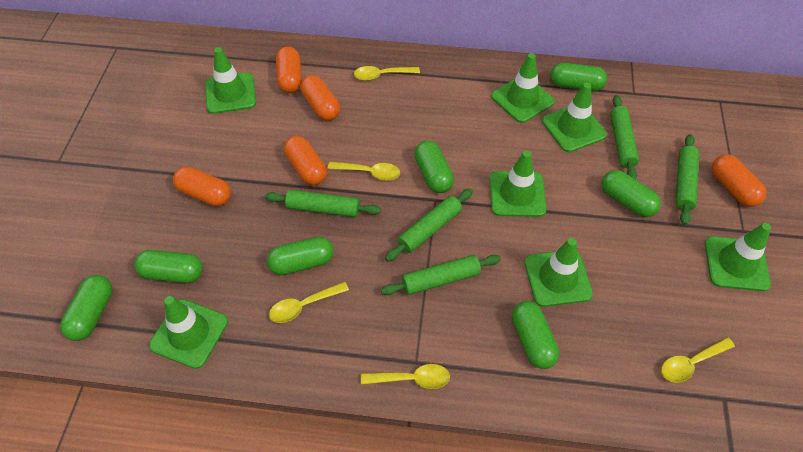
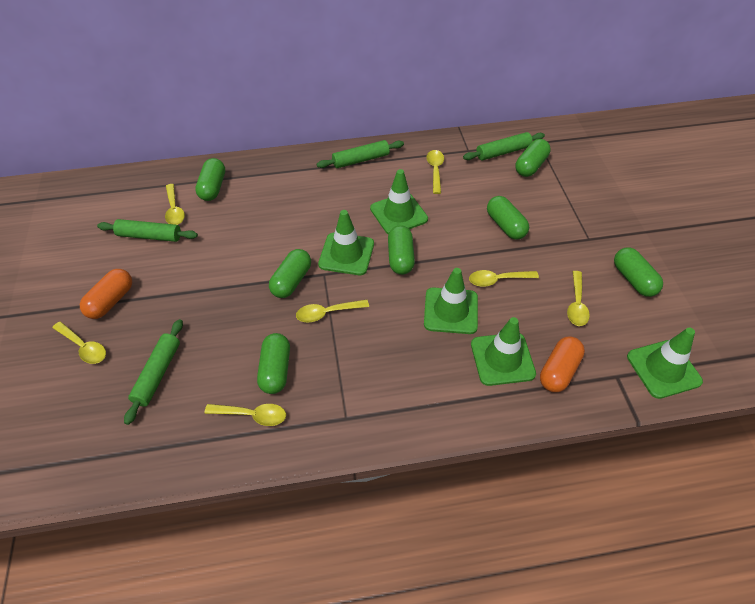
green rolling pin: [265,190,381,217] [381,255,501,295] [385,189,473,262] [610,95,639,179] [676,134,699,225] = 5 -> [97,219,198,242] [124,319,183,425] [317,140,404,168] [463,132,545,160] = 4
green traffic cone: [149,296,228,369] [205,47,256,114] [490,151,547,217] [491,53,555,123] [524,238,593,307] [542,83,607,152] [705,223,771,291] = 7 -> [318,210,374,275] [370,169,428,234] [424,268,478,334] [471,317,536,386] [627,328,703,399] = 5
orange capsule: [173,167,231,206] [276,47,302,93] [284,136,327,185] [300,75,340,121] [712,155,766,207] = 5 -> [80,269,132,319] [540,337,585,392] = 2
yellow spoon: [269,282,349,323] [328,162,400,181] [354,66,420,81] [361,364,450,389] [661,337,735,383] = 5 -> [52,322,106,364] [165,184,185,225] [204,404,286,426] [296,300,369,323] [427,150,444,194] [469,270,539,287] [567,271,590,326] = 7

